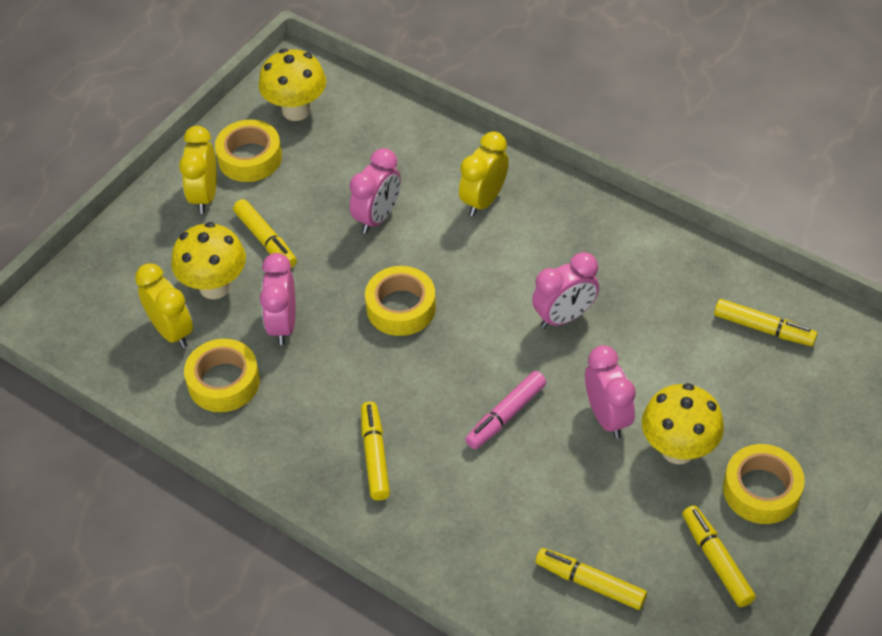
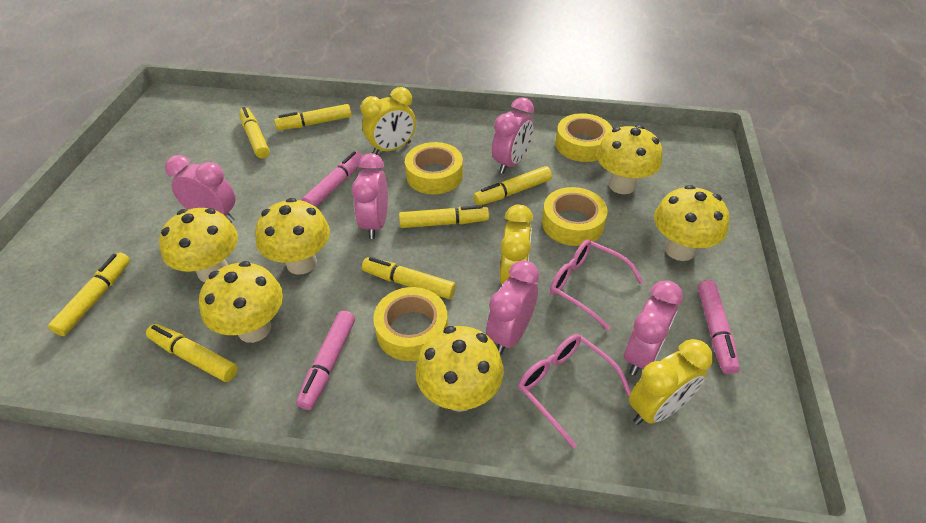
pink clock: [260,253,295,345] [350,148,401,234] [532,252,599,328] [585,345,636,439] = 4 -> [165,155,236,223] [351,153,388,239] [486,260,539,354] [492,97,534,174] [624,280,683,376] = 5
pink glasses: none = 0 -> [518,334,631,448] [550,239,644,331] = 2
pink marker: [465,371,547,449] = 1 -> [296,311,355,410] [302,151,363,207] [698,280,740,374] = 3
yellow marker: [233,199,297,269] [361,402,390,501] [535,548,647,610] [682,505,756,607] [714,299,817,346] = 5 -> [48,252,130,336] [146,324,238,382] [239,107,270,159] [274,104,352,130] [362,257,456,299] [399,205,489,228] [473,166,552,205] = 7
yellow mushroom: [171,222,246,299] [259,49,326,121] [642,383,724,464] = 3 -> [159,208,238,282] [199,261,283,343] [255,198,330,275] [415,326,504,412] [597,125,662,194] [654,185,730,261] = 6

